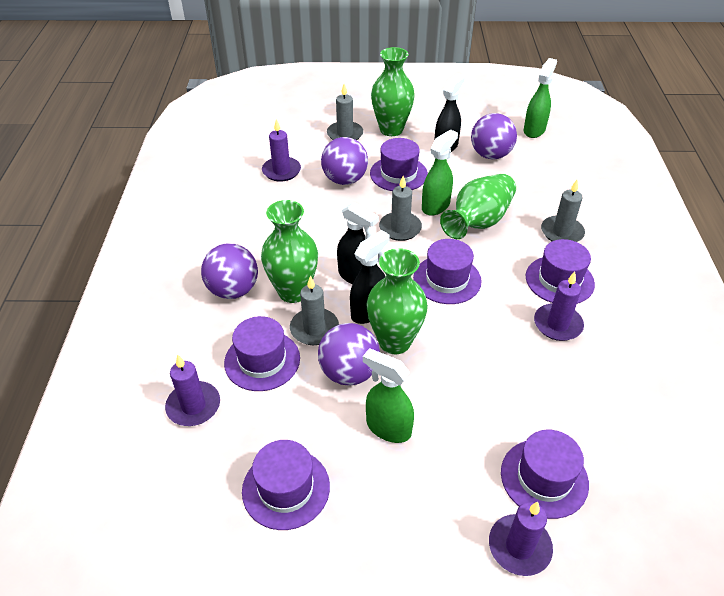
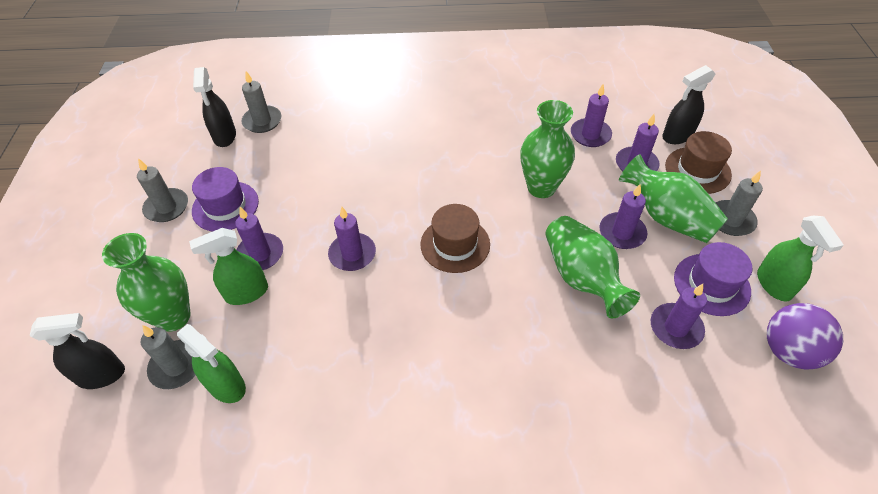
brown hat: none = 0 -> [421,204,490,273] [665,131,732,194] = 2
purple ball: [201,243,258,299] [318,323,380,386] [321,137,368,185] [471,113,517,159] = 4 -> [767,303,843,369] = 1
purple candle: [165,354,220,426] [262,119,301,182] [489,502,553,576] [534,272,584,341] = 4 -> [235,207,283,270] [328,207,376,271] [571,84,612,147] [599,184,647,249] [616,114,660,172] [651,284,707,349] = 6
purple hat: [224,316,300,391] [242,440,330,530] [370,138,428,191] [413,239,482,304] [501,430,589,519] [526,239,595,304] = 6 -> [192,167,259,231] [674,242,752,316] = 2

